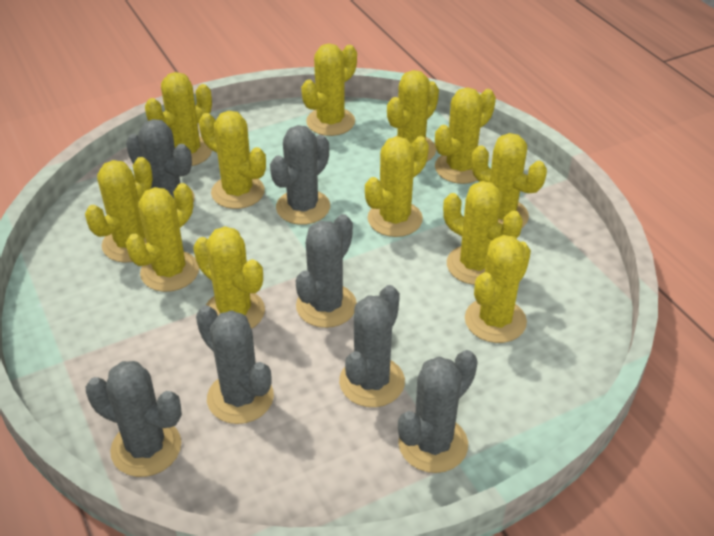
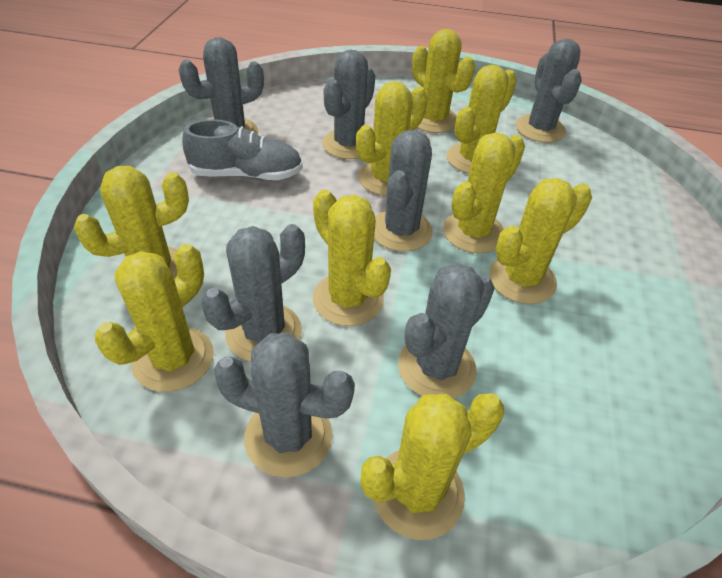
grey shoe: none = 0 -> [182,119,303,180] = 1
yellow cactus: [85,157,153,263] [126,183,199,292] [145,72,212,166] [193,226,265,329] [199,111,266,209] [301,43,357,136] [365,136,429,237] [387,70,439,161] [435,87,496,184] [443,181,523,285] [465,235,531,343] [472,133,547,228] = 12 -> [74,166,189,279] [95,244,214,392] [313,189,391,326] [356,81,428,196] [360,393,504,540] [412,29,475,133] [443,133,525,253] [447,65,517,173] [489,178,592,304] = 9

